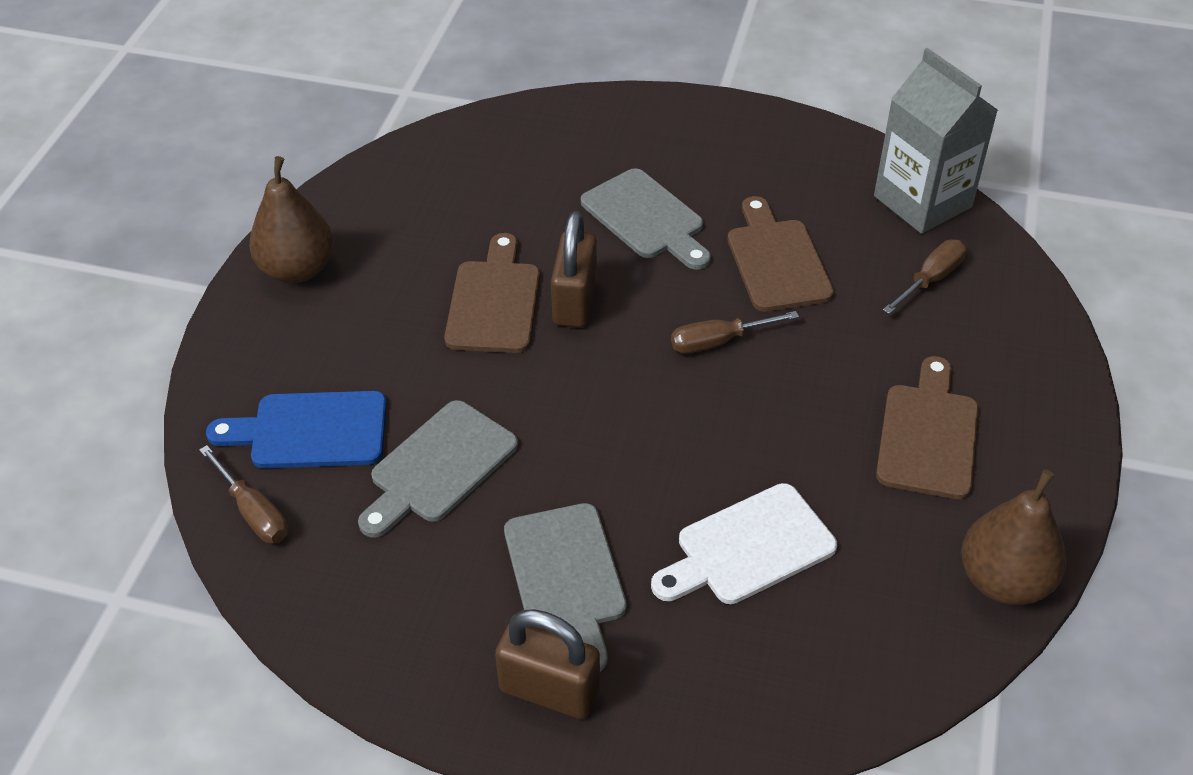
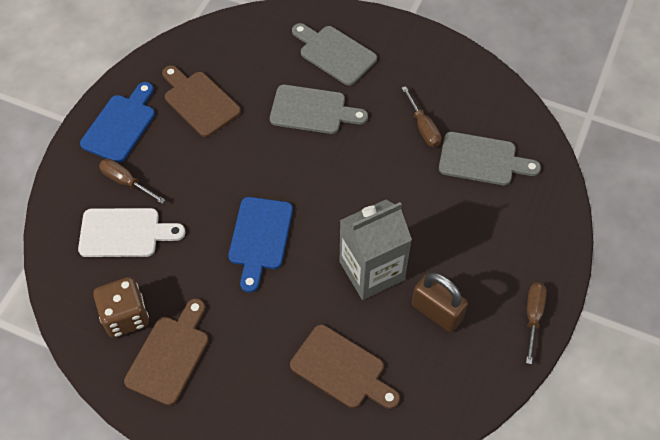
blue cutting board: [206,391,387,468] = 1 -> [80,82,155,163] [228,197,293,293] = 2
brown dice: none = 0 -> [93,277,149,338] = 1
brown padlock: [495,609,600,719] [551,211,597,328] = 2 -> [412,273,468,332] = 1
brown pear: [249,156,334,283] [961,469,1066,605] = 2 -> none = 0

